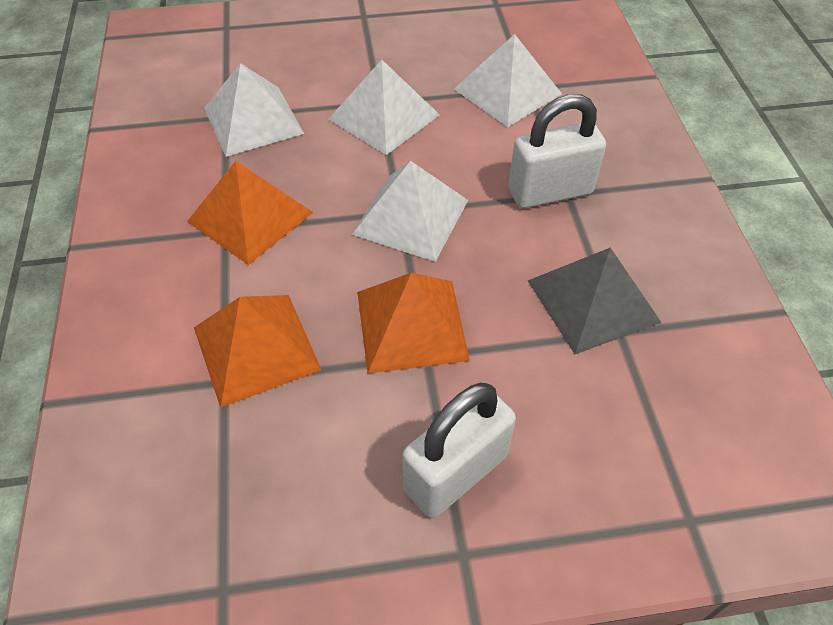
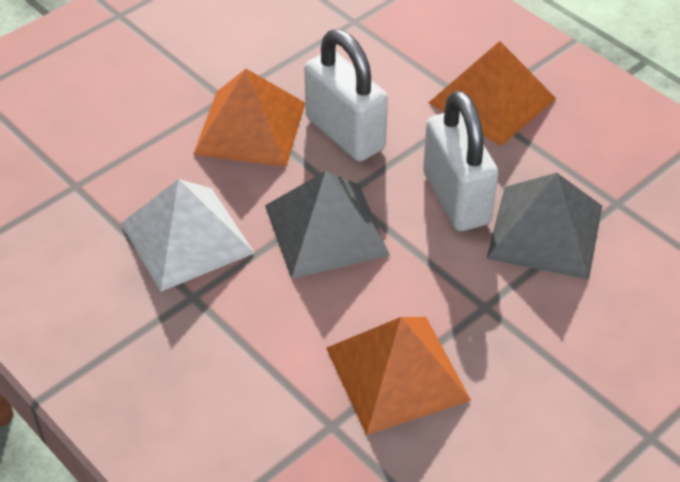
grey pyramid: [528,247,662,354] = 1 -> [265,171,390,279] [486,173,602,280] = 2
white pyramid: [204,63,304,157] [329,60,440,155] [352,161,468,262] [454,34,562,127] = 4 -> [121,179,254,292] = 1

